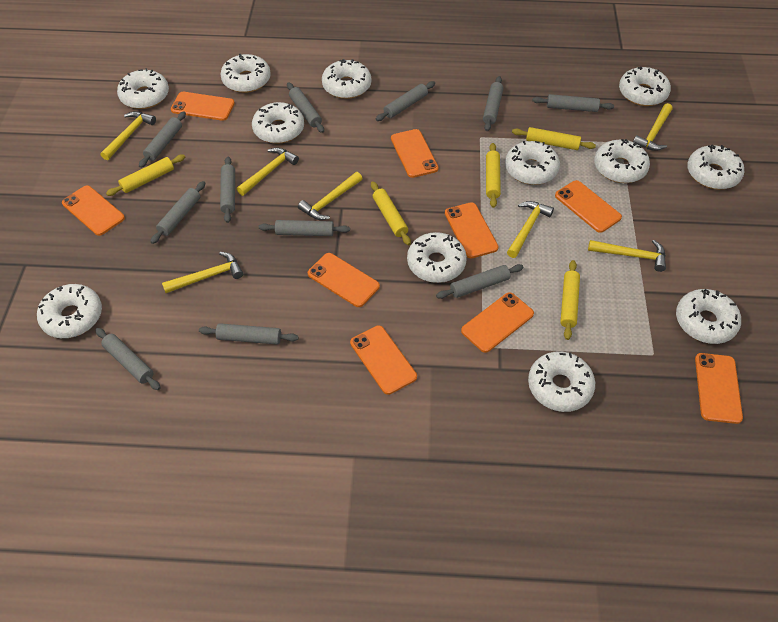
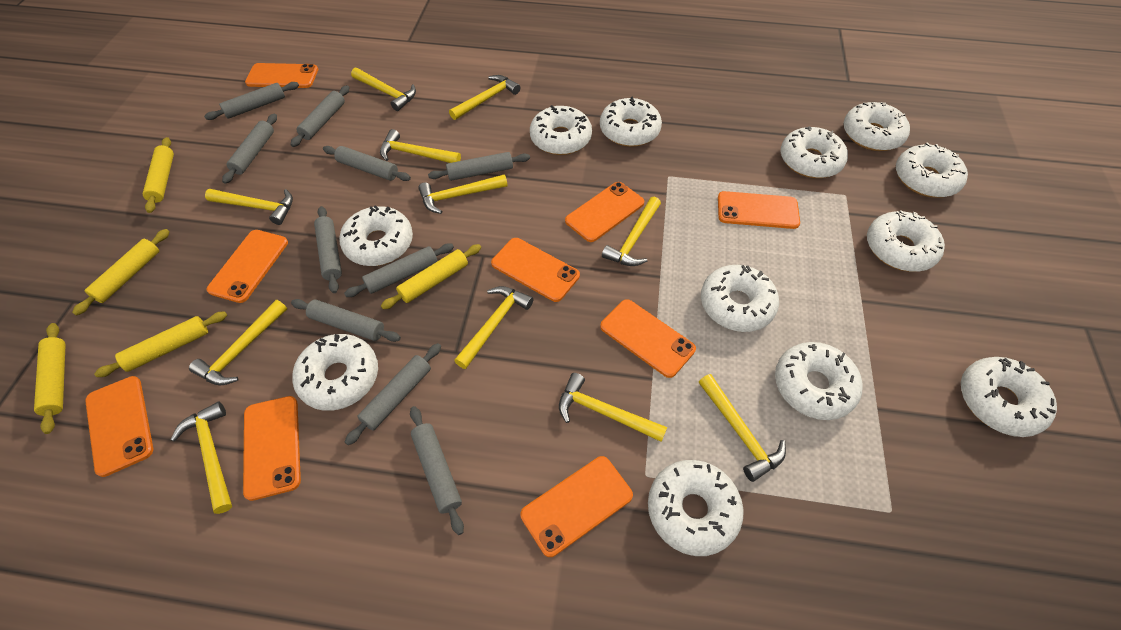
grey rolling pin: [95,328,161,390] [139,111,186,168] [150,181,205,244] [199,323,299,345] [220,157,235,223] [259,220,350,236] [287,82,324,133] [376,81,435,121] [436,264,524,299] [483,76,503,131] [532,94,614,112] = 11 -> [204,82,299,120] [222,114,277,184] [290,85,350,147] [291,299,401,342] [314,206,342,293] [323,146,411,181] [344,243,454,297] [345,343,441,445] [410,406,464,535] [428,152,530,181] = 10
yellow hammer: [100,111,156,160] [162,252,243,293] [237,147,299,196] [298,172,363,220] [507,201,554,258] [588,240,666,272] [633,103,673,151] = 7 -> [171,402,232,514] [189,300,287,385] [205,189,293,225] [351,68,416,111] [380,129,461,163] [418,174,508,214] [449,75,521,120] [454,286,533,369] [559,373,667,442] [602,197,661,266] [699,374,786,482] = 11

